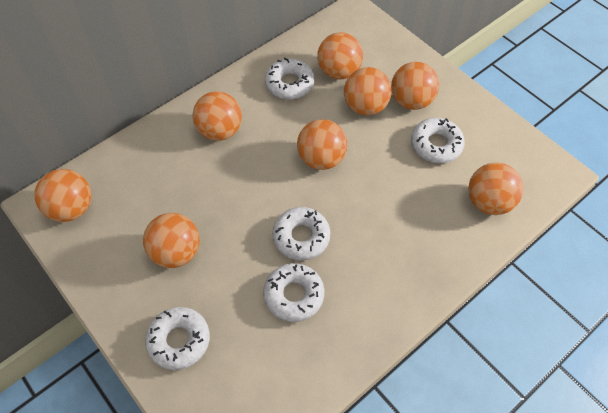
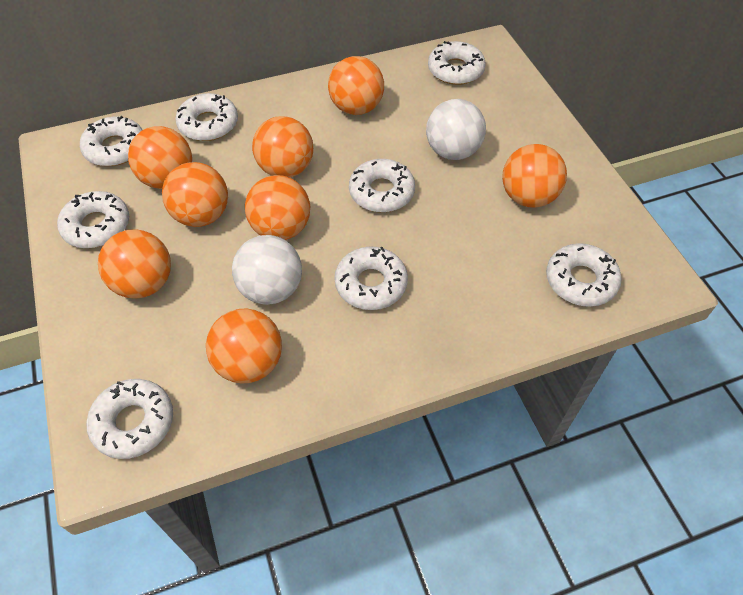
white ball: none = 0 -> [232,235,302,305] [426,99,486,160] = 2
white donut: [145,307,210,370] [263,263,324,322] [265,58,314,100] [272,207,330,261] [411,118,465,163] = 5 -> [57,191,129,248] [80,116,142,166] [87,379,173,459] [175,93,238,141] [334,247,408,310] [349,159,415,212] [428,41,486,85] [546,243,622,307] = 8

